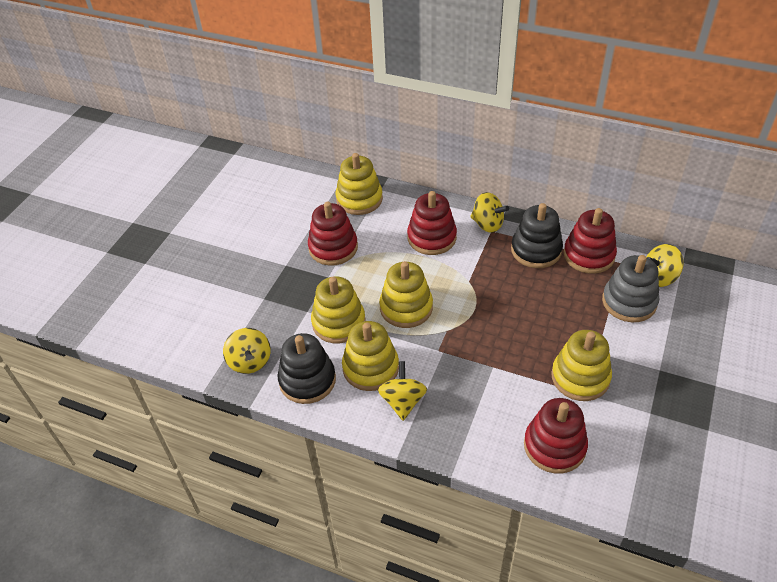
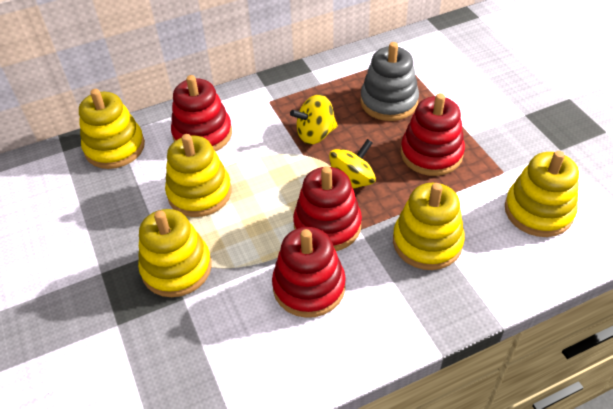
black stacking toy: [277,333,336,404] [511,203,563,268] = 2 -> none = 0
yellow spinning top: [223,328,271,374] [378,361,427,421] [470,192,509,233] [647,244,684,287] = 4 -> [290,94,338,144] [329,139,376,189] = 2

